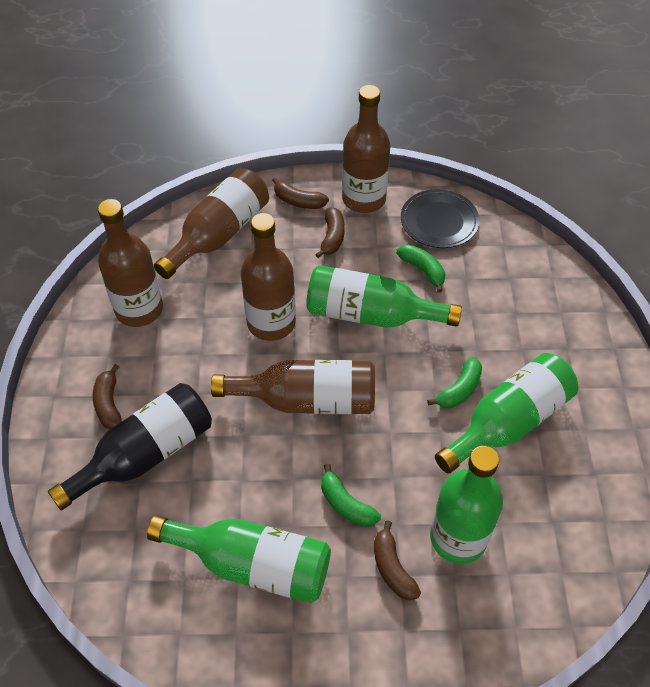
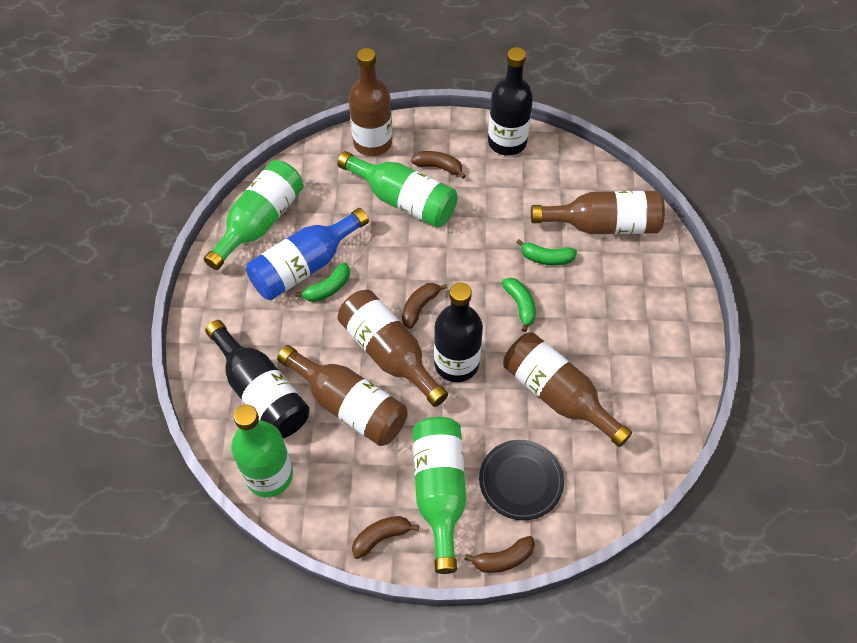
black bottle: [48,383,212,510] = 1 -> [205,320,310,438] [434,282,483,382] [488,47,533,156] = 3
blue bottle: none = 0 -> [246,208,369,300] = 1

